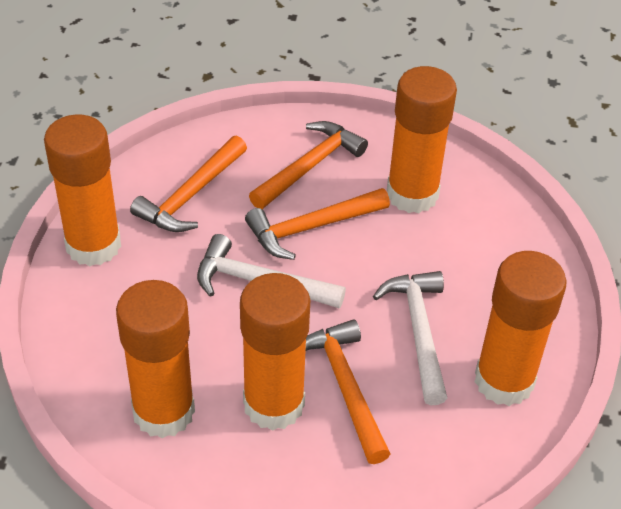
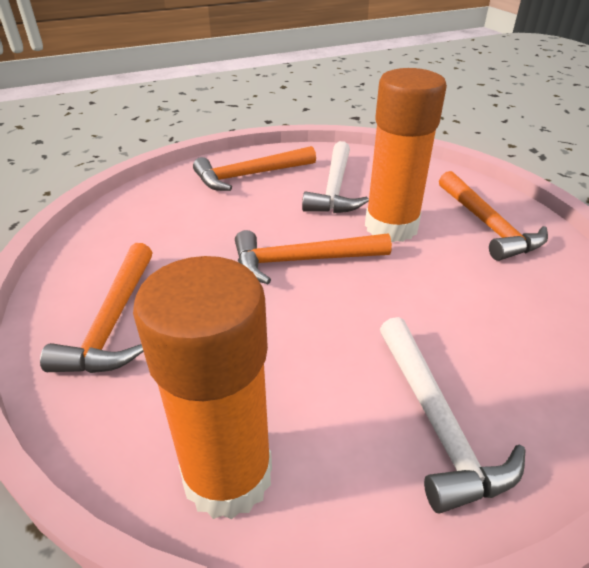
orange glue stick: [44,114,121,266] [116,280,195,438] [240,273,310,431] [387,66,457,213] [475,251,567,406] = 5 -> [133,256,272,519] [365,68,447,242] = 2

